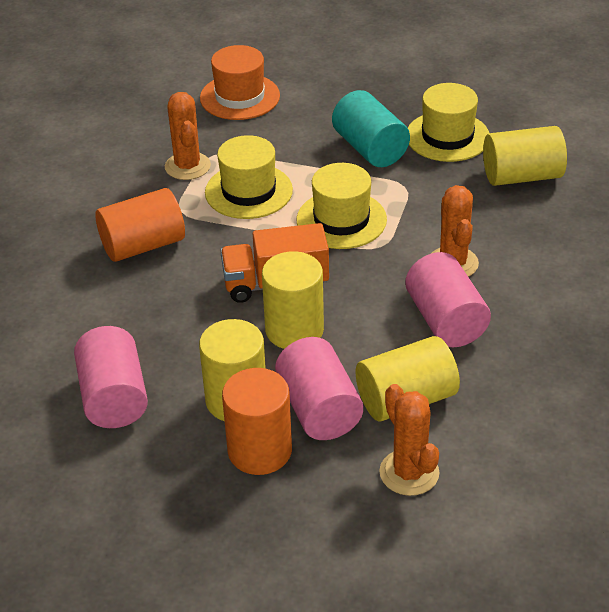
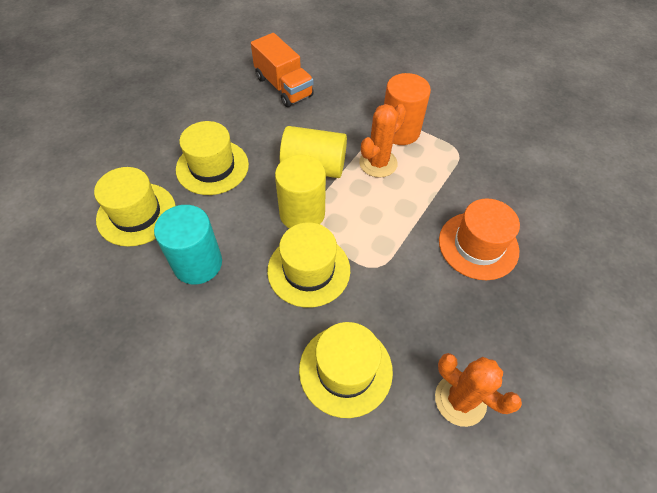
orange cactus: [165,92,211,180] [379,384,439,496] [431,185,479,277] = 3 -> [359,104,406,178] [435,353,522,427] = 2
orange cylinder: [95,188,185,262] [222,368,292,475] = 2 -> [384,73,431,145] = 1
pink cylinder: [74,326,148,428] [275,337,363,440] [405,252,491,347] = 3 -> none = 0
yellow cylinder: [199,319,266,421] [262,251,324,349] [356,336,460,422] [483,126,567,186] = 4 -> [275,155,326,229] [280,126,347,178] = 2
yellow hat: [205,135,293,219] [297,163,387,249] [408,83,489,162] = 3 -> [94,167,176,247] [176,121,249,195] [267,223,350,308] [299,322,393,418] = 4

